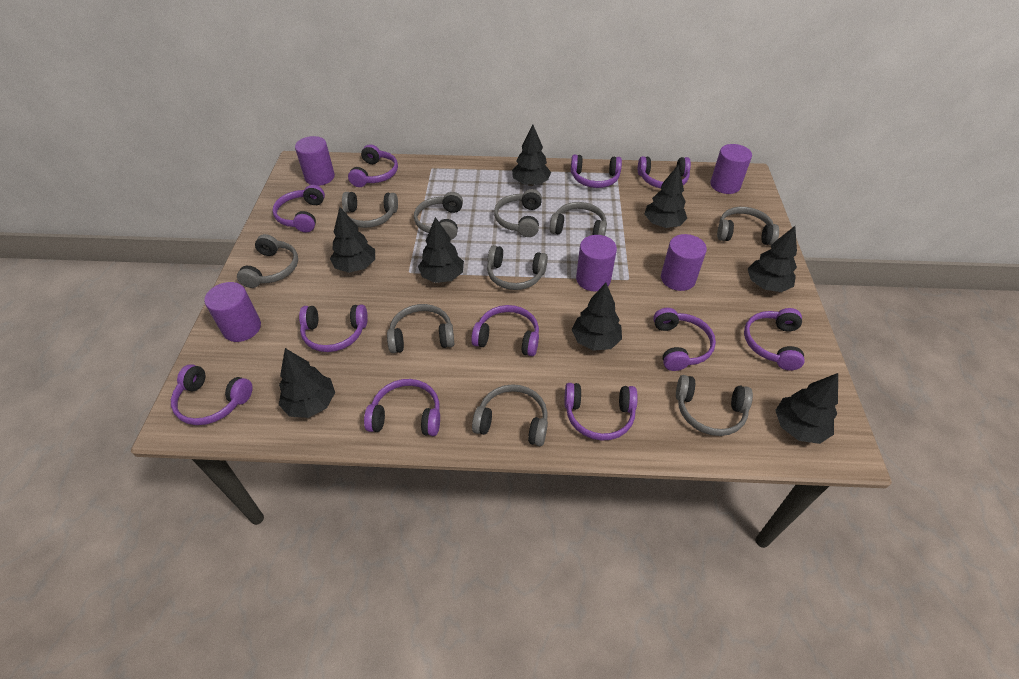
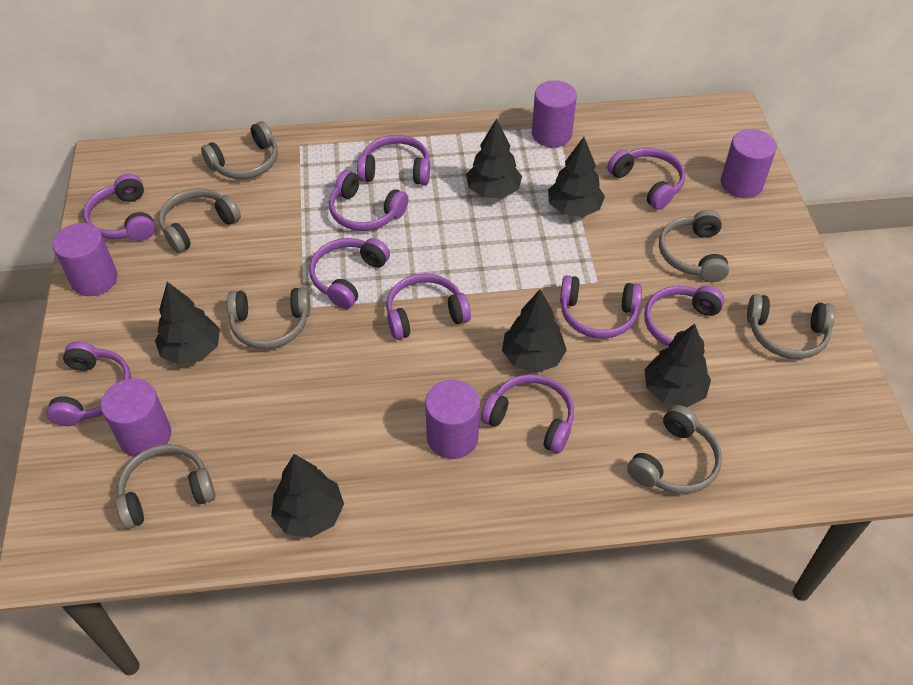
black tree: [279,348,335,418] [330,207,375,273] [418,217,464,283] [512,125,551,186] [572,283,622,351] [644,165,687,228] [748,226,797,292] [775,373,838,444] = 8 -> [155,282,220,365] [271,454,344,538] [466,118,522,198] [502,290,567,373] [548,137,605,217] [644,324,711,407] = 6
grey headphones: [237,234,298,288] [342,192,398,228] [387,304,454,353] [414,192,463,240] [472,384,548,446] [487,245,548,290] [494,189,542,237] [550,202,607,236] [676,375,753,436] [717,207,779,245] = 10 -> [116,445,215,529] [159,188,241,253] [201,121,278,179] [227,287,310,349] [627,405,722,494] [659,210,729,282] [747,294,835,359] = 7
purple headphones: [171,364,253,425] [272,185,325,233] [299,305,368,352] [348,144,398,187] [364,379,440,436] [471,305,539,356] [564,383,638,441] [571,155,622,188] [638,156,691,188] [653,308,716,371] [744,308,805,370] = 11 -> [46,341,131,426] [83,174,155,241] [309,238,390,309] [329,170,408,231] [357,135,430,185] [386,273,471,340] [481,374,574,454] [560,275,642,338] [607,148,685,210] [644,286,725,347] = 10

